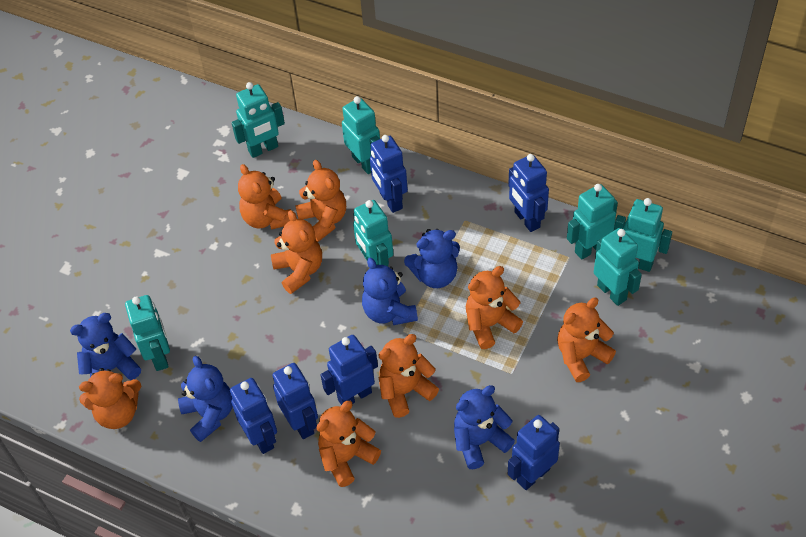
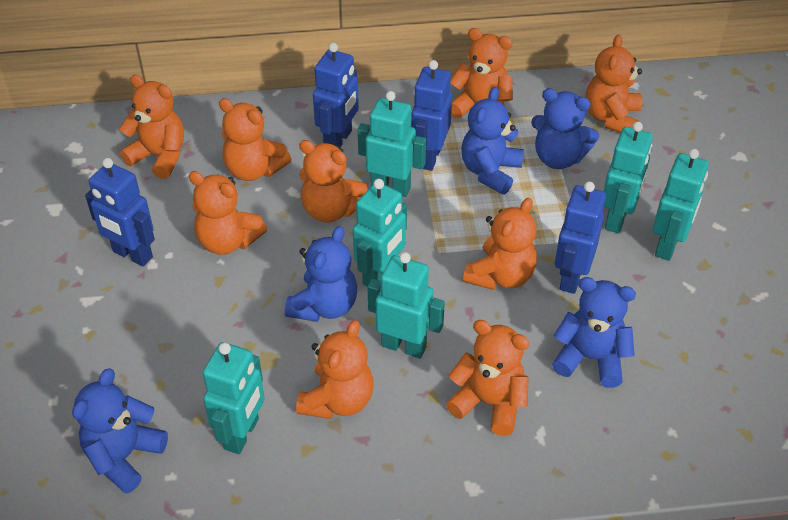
blue robot: [230,378,277,454] [273,363,318,439] [321,335,378,405] [370,135,408,213] [508,154,549,232] [508,415,560,490] = 6 -> [85,158,155,266] [313,43,359,147] [411,60,452,171] [555,181,606,294] = 4
orange teddy bear: [79,368,141,429] [238,164,291,230] [271,210,322,294] [295,160,346,242] [317,401,381,487] [378,334,439,418] [466,266,523,349] [557,298,616,382] = 8 -> [119,75,184,179] [189,171,267,255] [219,98,291,181] [296,320,374,419] [299,140,368,222] [446,320,529,436] [450,28,513,119] [463,198,537,290] [586,34,642,133] = 9
turquoise robot: [125,295,170,371] [231,82,285,158] [342,96,380,174] [353,200,393,266] [567,184,618,260] [594,228,642,306] [614,198,672,272] = 7 -> [203,342,265,454] [353,179,407,287] [358,91,426,197] [367,252,445,359] [604,122,653,233] [653,149,709,261] = 6

